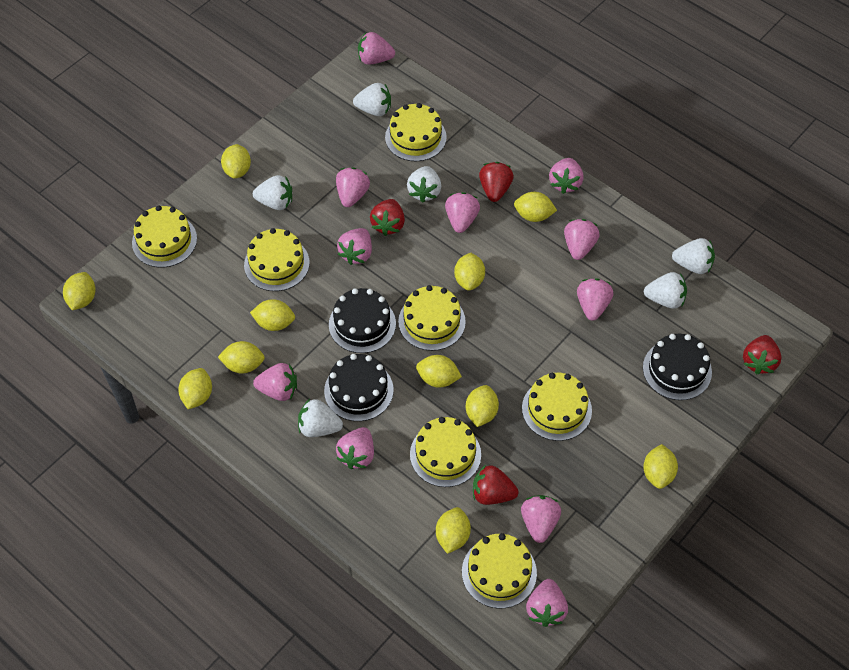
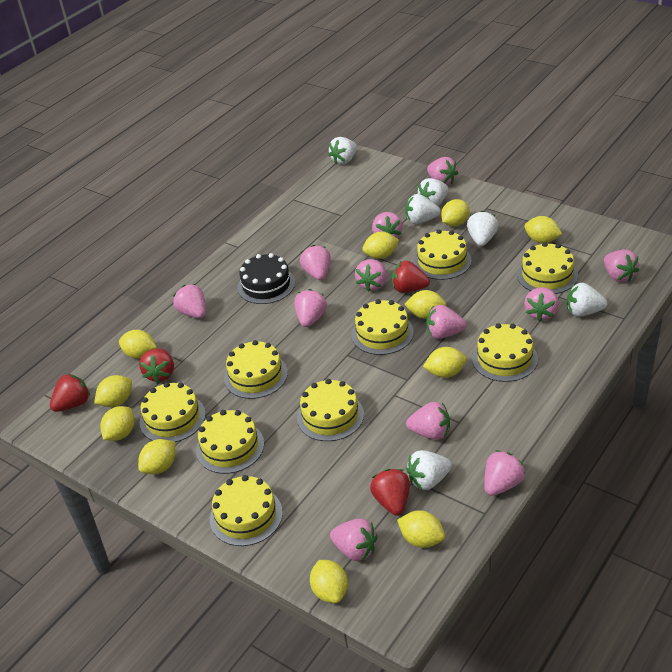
black cake: [324,354,394,421] [329,288,396,353] [643,334,712,400] = 3 -> [238,253,295,304] = 1
pink strawberry: [253,363,297,401] [336,167,370,207] [336,427,374,469] [337,228,372,265] [358,32,395,65] [445,192,480,233] [521,495,561,543] [526,579,568,627] [549,158,583,194] [564,219,600,260] [577,278,613,321] = 11 -> [173,284,206,318] [294,289,327,327] [300,245,331,280] [330,519,378,561] [355,259,387,292] [372,212,402,238] [406,402,450,440] [426,305,467,339] [427,157,458,185] [484,450,525,496] [524,287,559,322] [604,250,639,282] = 12
yellow cake: [132,205,197,268] [244,228,310,291] [385,103,447,161] [398,285,466,351] [410,417,481,487] [462,533,537,608] [522,373,592,441] = 7 -> [140,382,206,442] [196,410,264,474] [210,475,283,546] [224,340,288,399] [297,379,364,441] [351,299,414,355] [413,229,471,280] [472,323,538,382] [517,242,578,294] = 9

